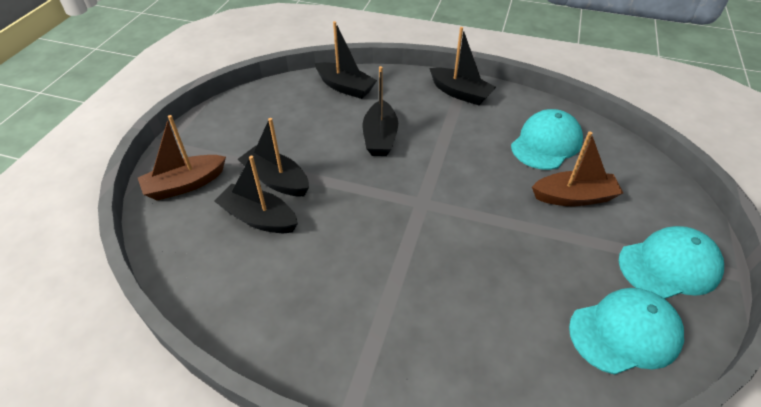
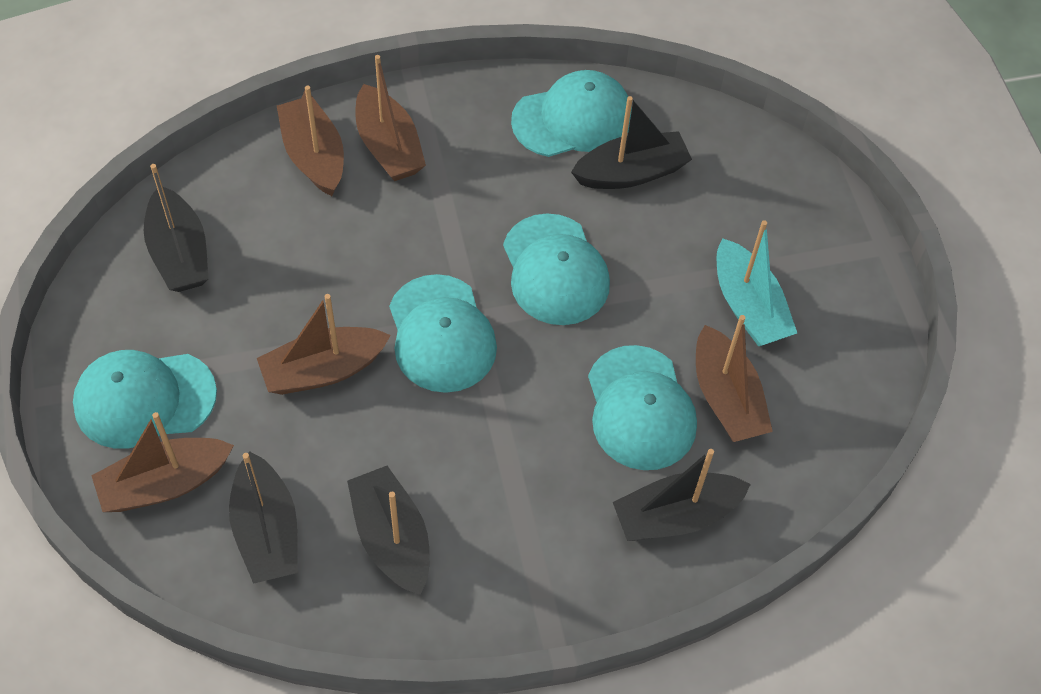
brown boat: [138,115,226,200] [532,131,623,206] = 2 -> [91,412,234,512] [257,294,391,395] [277,86,344,196] [355,55,426,181] [696,315,773,442] = 5
turquoise boat: none = 0 -> [717,220,797,346] = 1
turquoise cap: [511,109,583,170] [569,288,684,375] [619,226,724,299] = 3 -> [73,350,217,449] [389,274,497,393] [503,213,610,325] [511,70,632,157] [588,345,697,470] = 5

